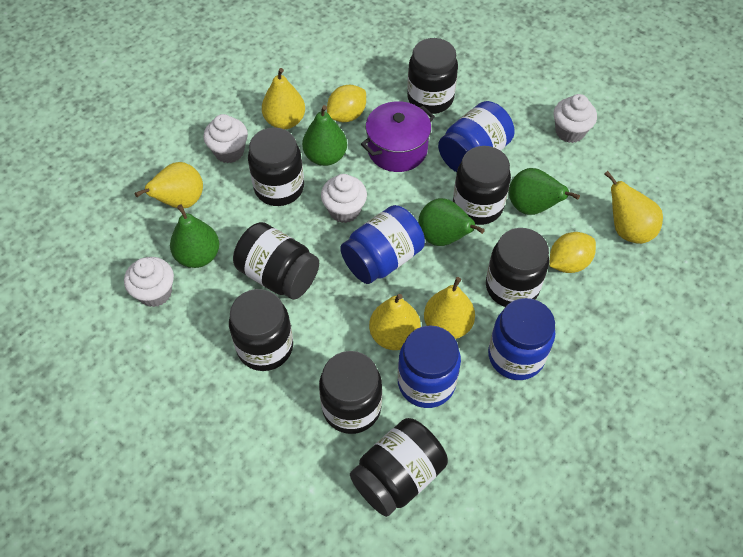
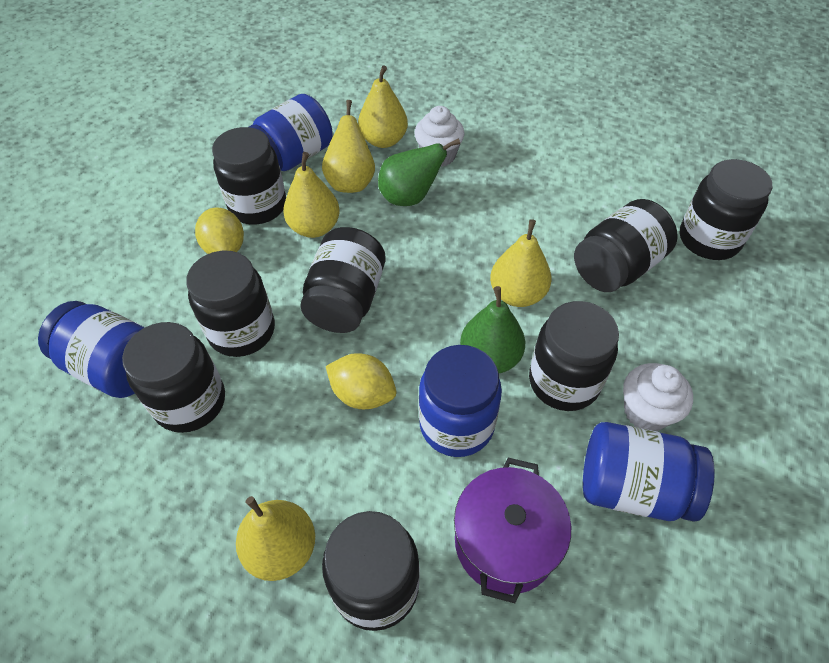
green pear: [170,205,219,268] [302,105,347,166] [418,198,485,246] [509,168,580,215] = 4 -> [378,138,460,206] [460,286,525,373] = 2
white cupcake: [124,257,174,307] [203,114,248,163] [321,174,367,223] [554,94,597,143] = 4 -> [414,106,465,167] [623,363,693,431] = 2

